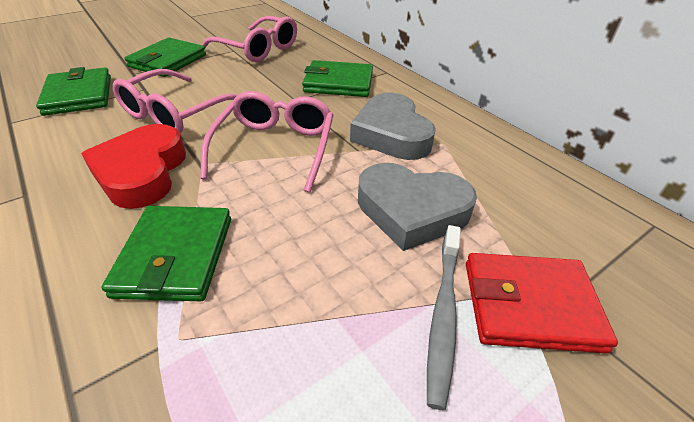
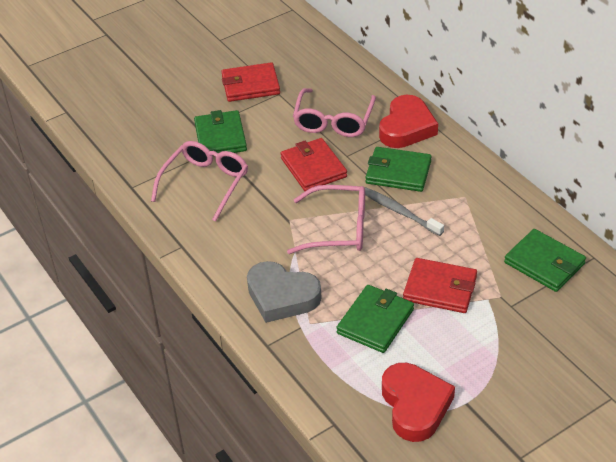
grey heart: [350,93,436,160] [358,163,477,251] = 2 -> [247,261,321,323] = 1
red heart: [81,124,186,209] = 1 -> [379,95,438,148] [382,363,455,442] = 2
red wallet: [466,253,618,354] = 1 -> [221,62,280,102] [281,138,347,191] [403,258,477,313] = 3

